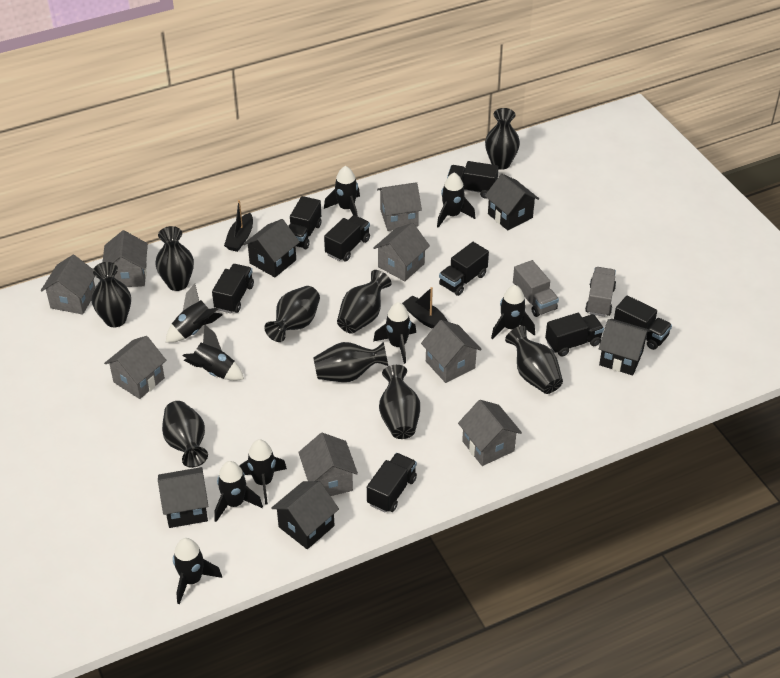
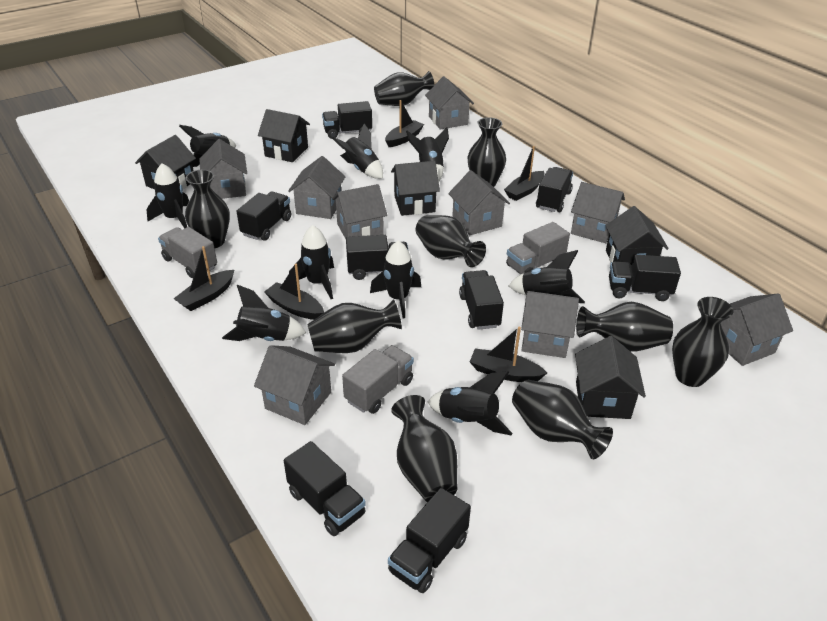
black boat: [224,200,253,252] [402,287,448,329] = 2 -> [173,246,234,311] [264,264,324,320] [385,100,424,147] [470,327,547,382] [504,146,545,201] = 5
grey house: [41,255,95,315] [103,230,148,287] [104,336,166,399] [298,433,358,496] [373,223,430,281] [377,182,422,231] [421,320,482,383] [458,400,522,466] = 8 -> [199,139,247,199] [254,345,335,425] [288,156,345,219] [332,184,387,239] [425,76,474,130] [448,170,510,236] [521,291,579,358] [571,182,625,243] [721,293,793,366] = 9
grey truck: [513,260,559,317] [585,267,616,317] = 2 -> [158,227,217,278] [342,345,414,414] [506,222,570,275] = 3

